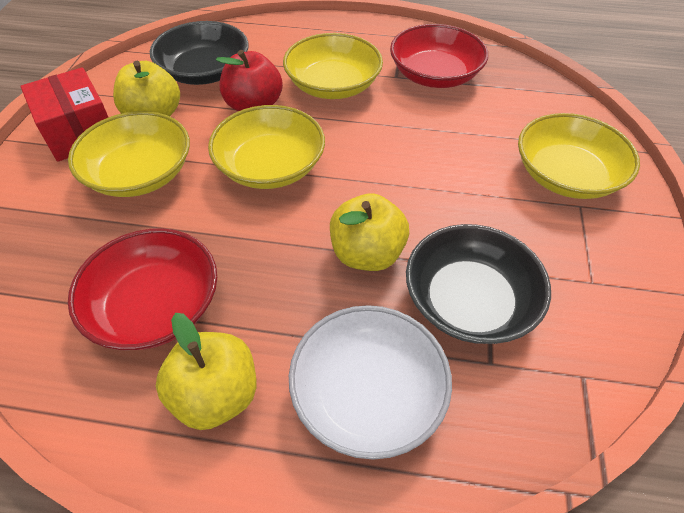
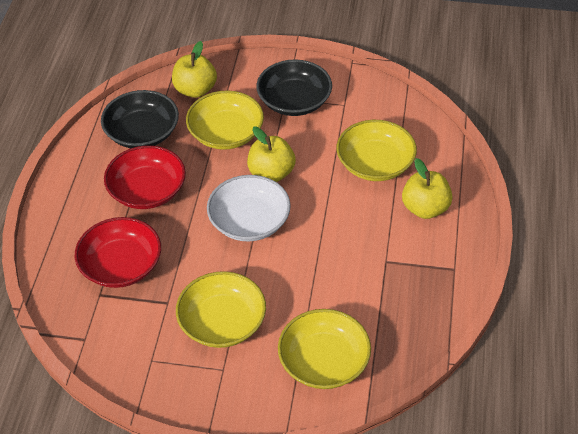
red apple: [216,50,283,111] = 1 -> none = 0
red box: [20,67,108,162] = 1 -> none = 0

